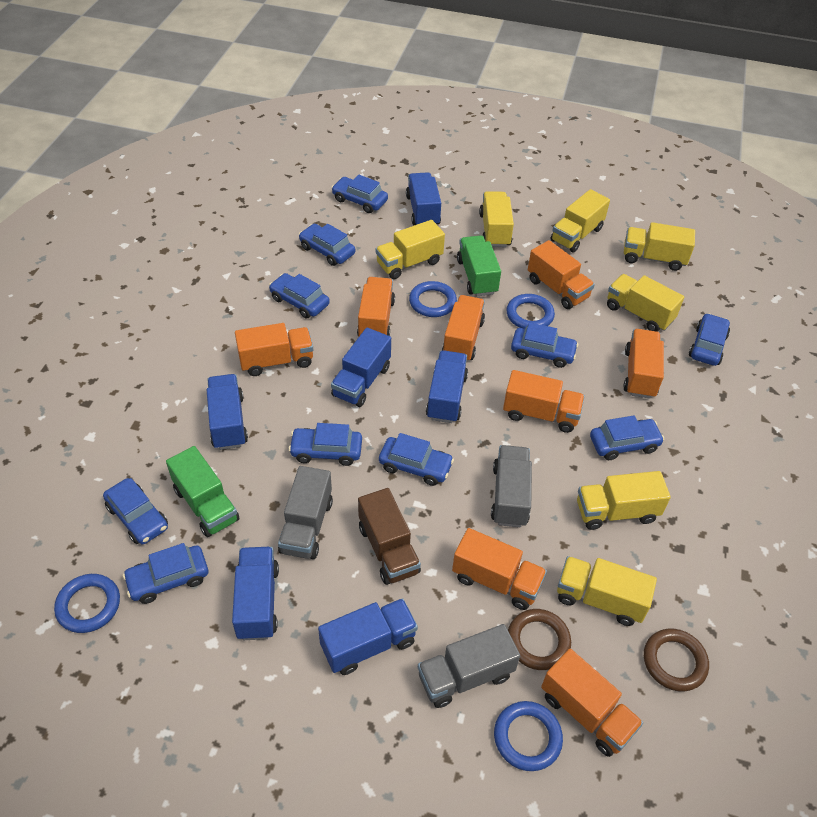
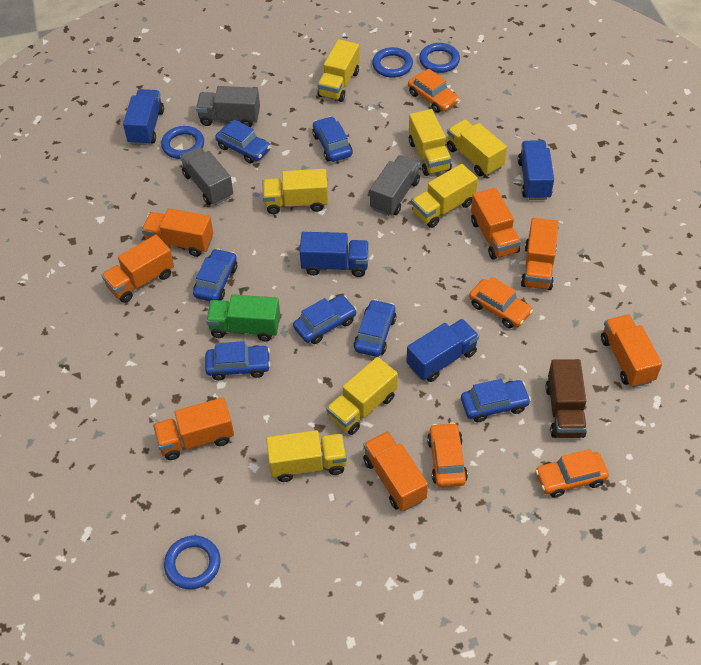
blue car: [103,478,168,544] [123,543,208,604] [269,273,330,318] [289,423,362,466] [299,224,355,266] [331,175,388,213] [379,433,454,486] [511,322,578,368] [590,416,664,460] [689,313,730,366] = 10 -> [193,248,237,301] [205,341,271,380] [215,120,271,163] [293,295,357,344] [312,116,353,162] [354,299,396,357] [461,379,531,422] = 7
blue truck: [207,374,248,450] [232,547,279,640] [318,598,418,675] [331,327,391,407] [406,172,441,225] [426,350,468,423] = 6 -> [123,89,164,146] [300,232,369,277] [406,319,479,382] [518,140,554,200] = 4
brown ring: [508,609,571,670] [644,629,709,692] = 2 -> none = 0
green truck: [166,446,240,537] [457,235,501,296] = 2 -> [206,294,280,342] = 1
orange car: none = 0 -> [408,69,459,113] [427,422,468,487] [469,277,533,328] [535,449,609,498] = 4
orange truck: [235,323,313,376] [357,277,395,337] [442,295,485,360] [452,528,547,610] [503,370,585,433] [528,240,595,309] [541,649,643,757] [623,329,664,399] = 8 -> [101,235,174,303] [142,208,213,257] [153,397,234,460] [363,432,428,511] [471,188,521,260] [521,218,558,290] [601,314,662,387] = 7

